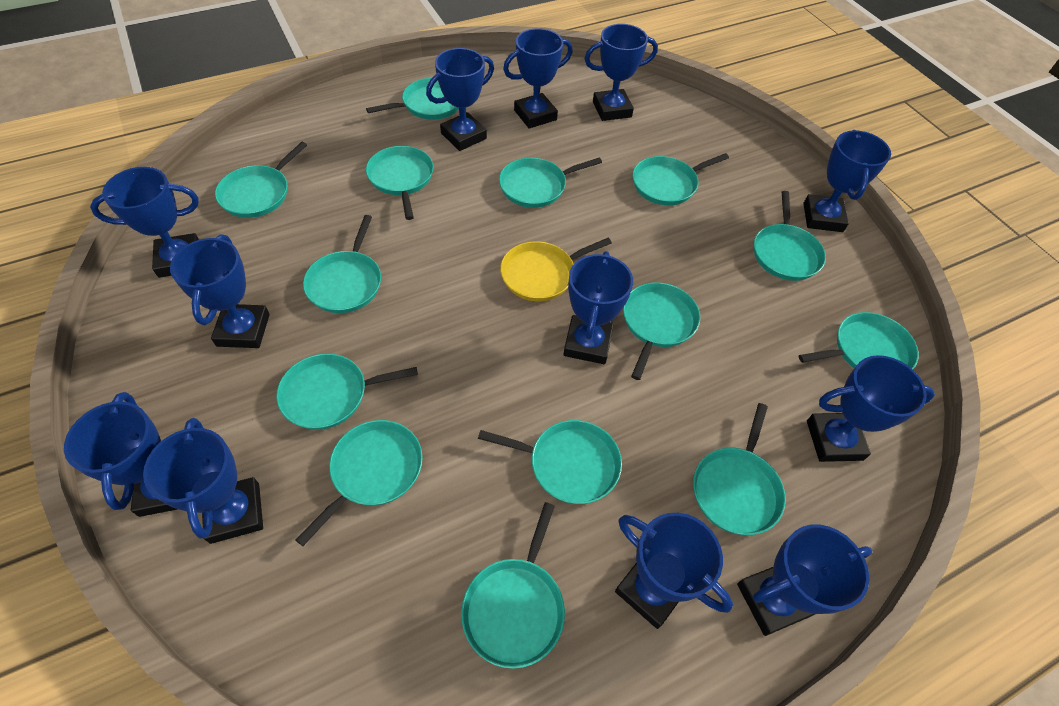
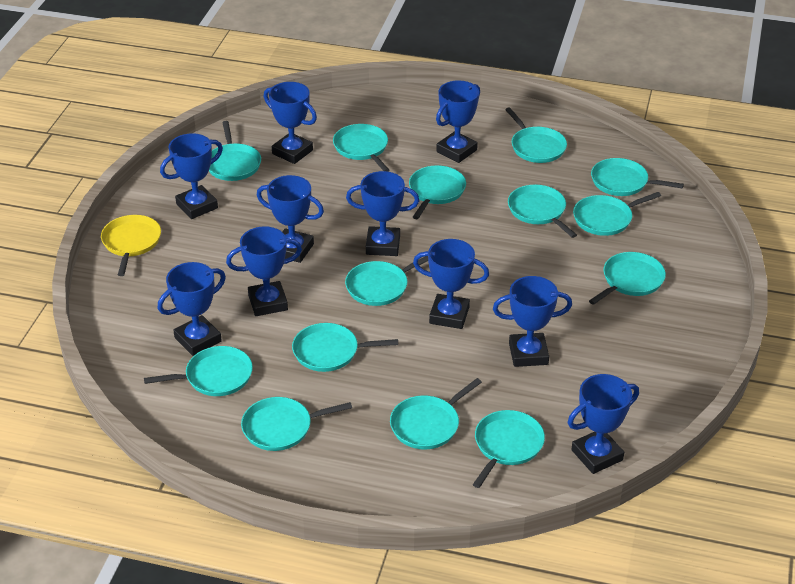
blue trophy: [64,392,178,517] [90,167,199,278] [143,418,263,544] [170,234,270,348] [426,48,494,151] [503,28,573,128] [563,251,633,364] [585,24,658,121] [615,513,733,629] [737,525,872,636] [803,130,891,232] [807,355,935,462] = 12 -> [158,262,226,356] [160,133,223,219] [226,226,302,316] [257,175,324,263] [264,82,317,164] [346,171,419,256] [413,239,489,329] [436,80,480,163] [493,276,572,367] [568,374,639,474] = 10

